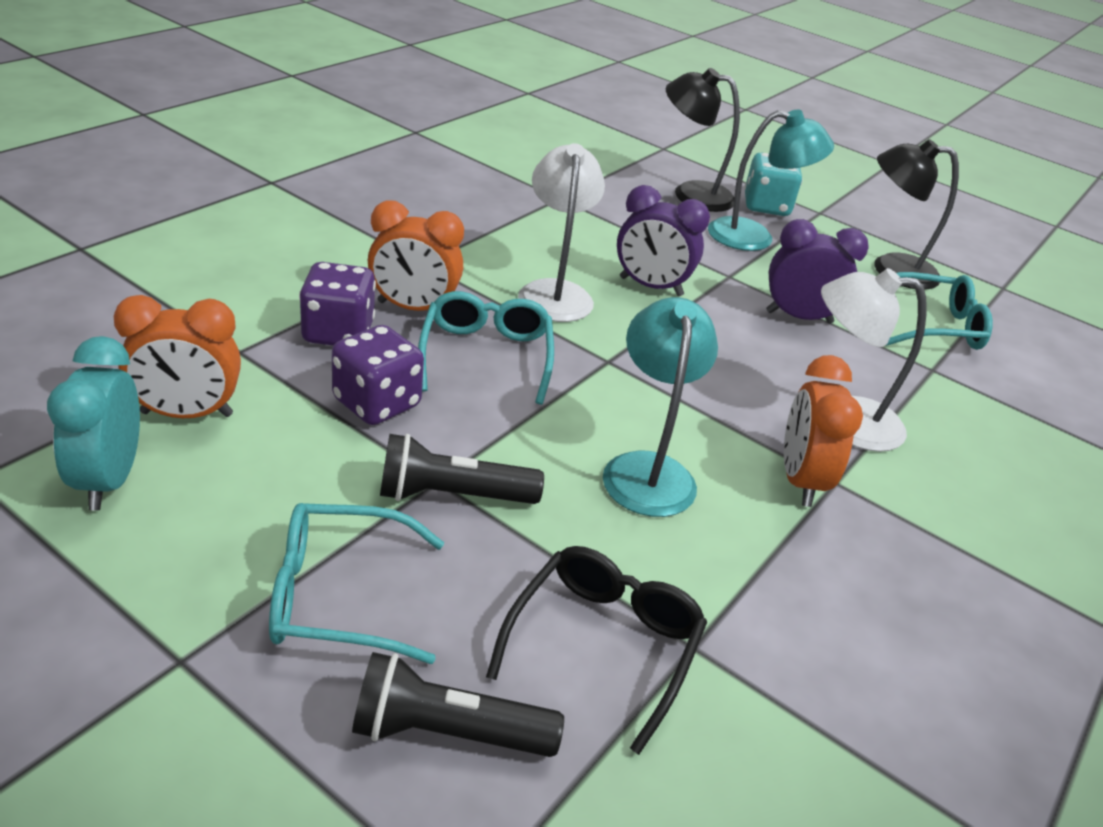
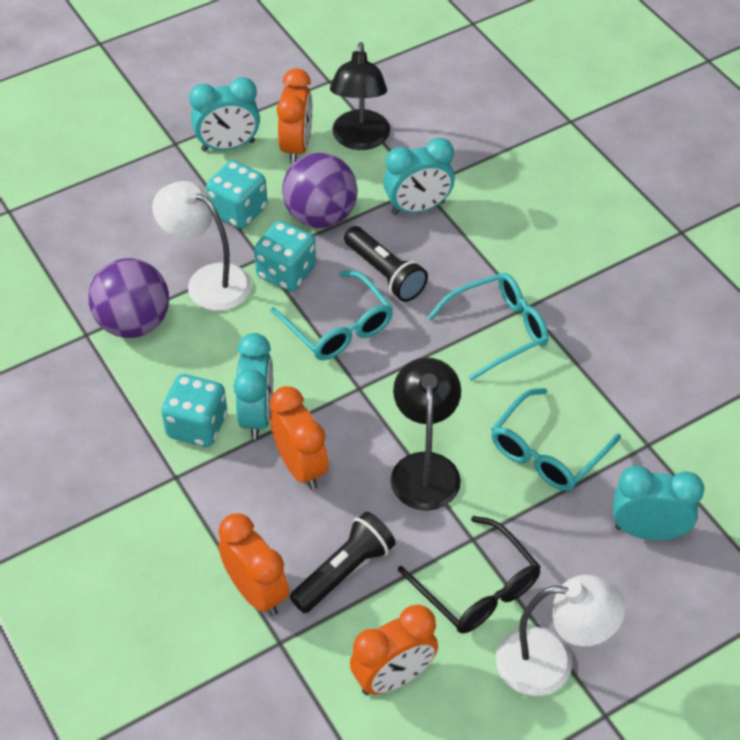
orange clock: [114,295,241,418] [368,200,464,311] [784,355,863,507] = 3 -> [218,513,289,616] [270,386,329,490] [277,68,312,164] [350,605,438,695] = 4
purple ball: none = 0 -> [88,258,169,338] [282,153,358,228] = 2
purple clock: [617,185,710,296] [766,219,869,324] = 2 -> none = 0
purple dice: [299,262,376,346] [332,325,424,425] = 2 -> none = 0
turquoise clock: [47,336,140,511] = 1 -> [189,77,260,151] [233,333,273,439] [384,138,455,215] [613,466,704,540] = 4
turquoise dice: [744,153,802,216] = 1 -> [161,374,227,447] [206,160,268,229] [254,221,316,291] = 3
turquoise lamp: [603,297,718,517] [708,110,834,251] = 2 -> none = 0

